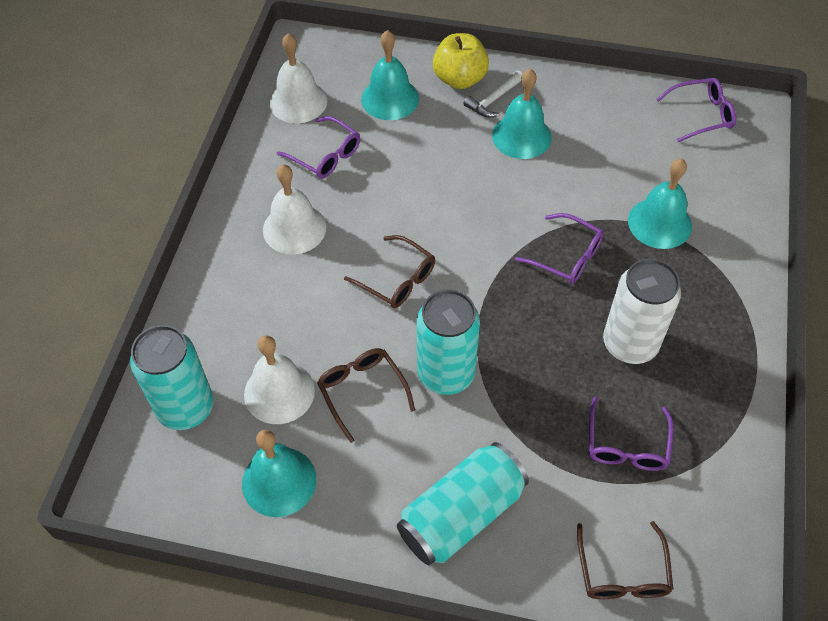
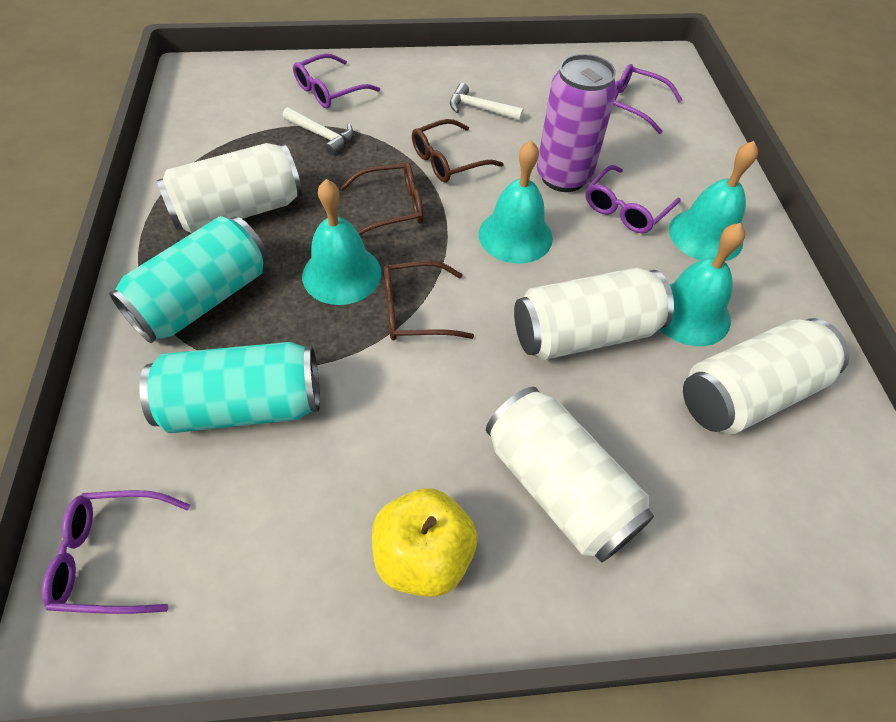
purple can: none = 0 -> [537,54,617,192] = 1
turquoise can: [130,325,213,430] [397,442,529,565] [417,289,480,395] = 3 -> [109,216,268,343] [139,342,320,433] = 2
white bell: [244,335,315,424] [263,164,326,254] [269,33,327,123] = 3 -> none = 0
white can: [603,258,681,364] = 1 -> [157,143,302,233] [486,387,654,562] [514,268,674,360] [683,318,850,434] = 4
white hammer: [463,71,522,117] = 1 -> [283,107,353,155] [450,83,524,121] = 2

